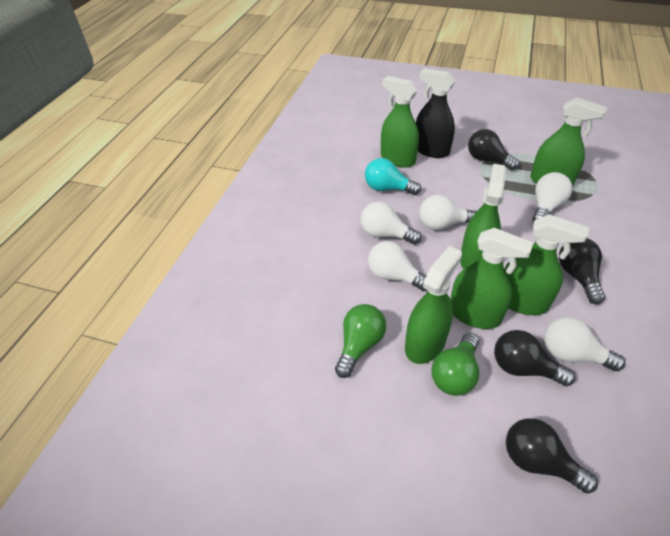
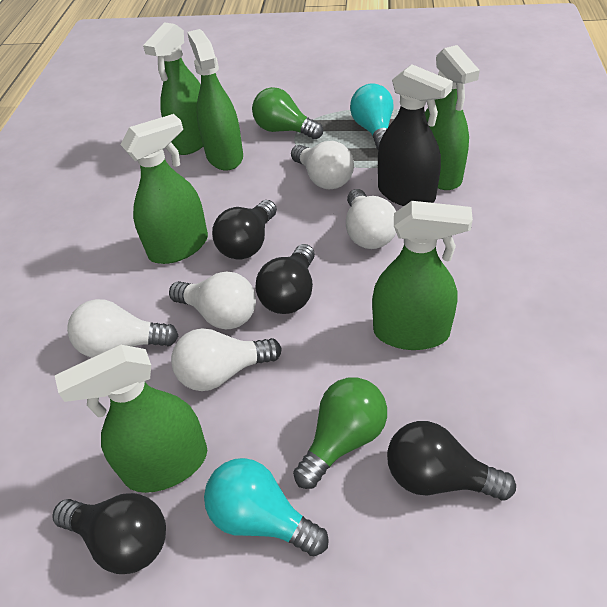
turquoise light bulb: [365,158,421,195] = 1 -> [204,458,329,556] [350,83,393,150] = 2

